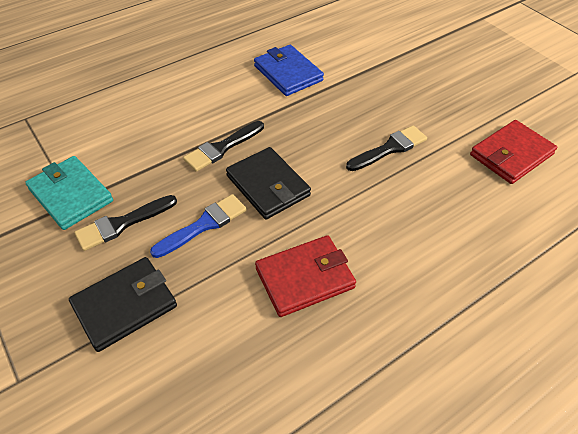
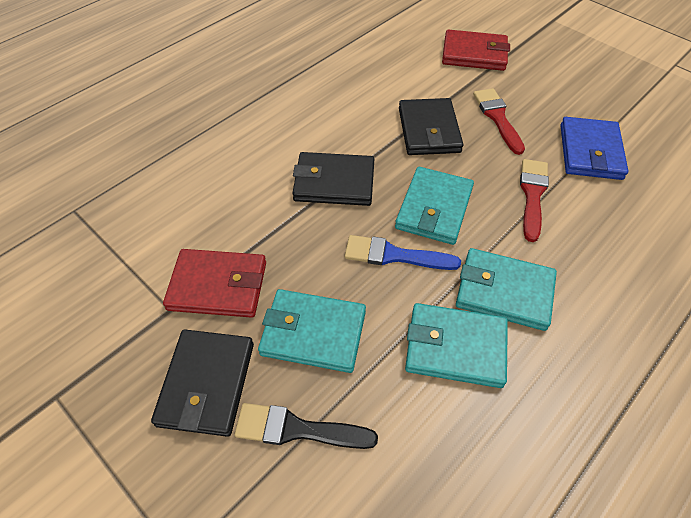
black brush: [74,195,177,251] [183,121,264,172] [346,125,427,171] = 3 -> [234,403,378,449] = 1
black wallet: [69,257,177,352] [226,147,311,219] = 2 -> [151,330,254,437] [292,152,374,206] [399,98,464,155] = 3
red brush: none = 0 -> [473,88,525,155] [520,159,549,242] = 2
turquoise wallet: [25,156,113,230] = 1 -> [258,289,366,373] [395,167,474,245] [405,303,508,388] [456,248,557,331] = 4

